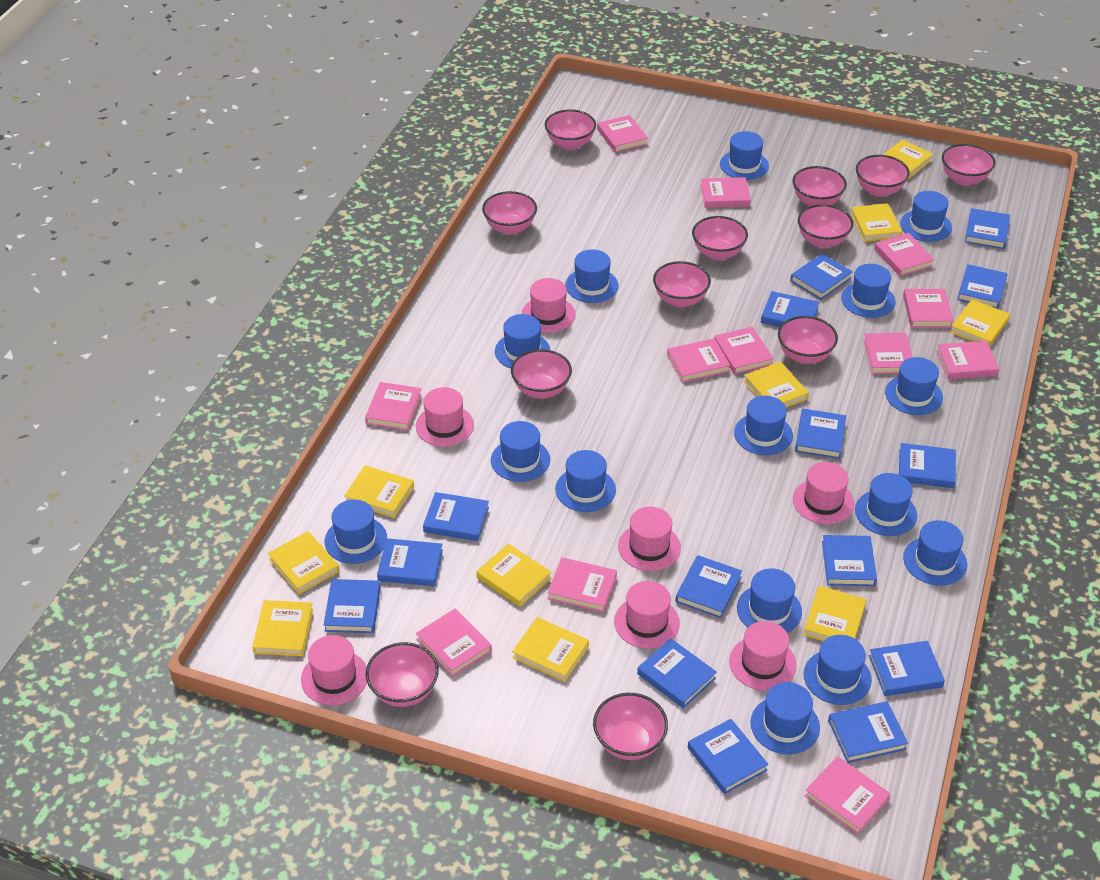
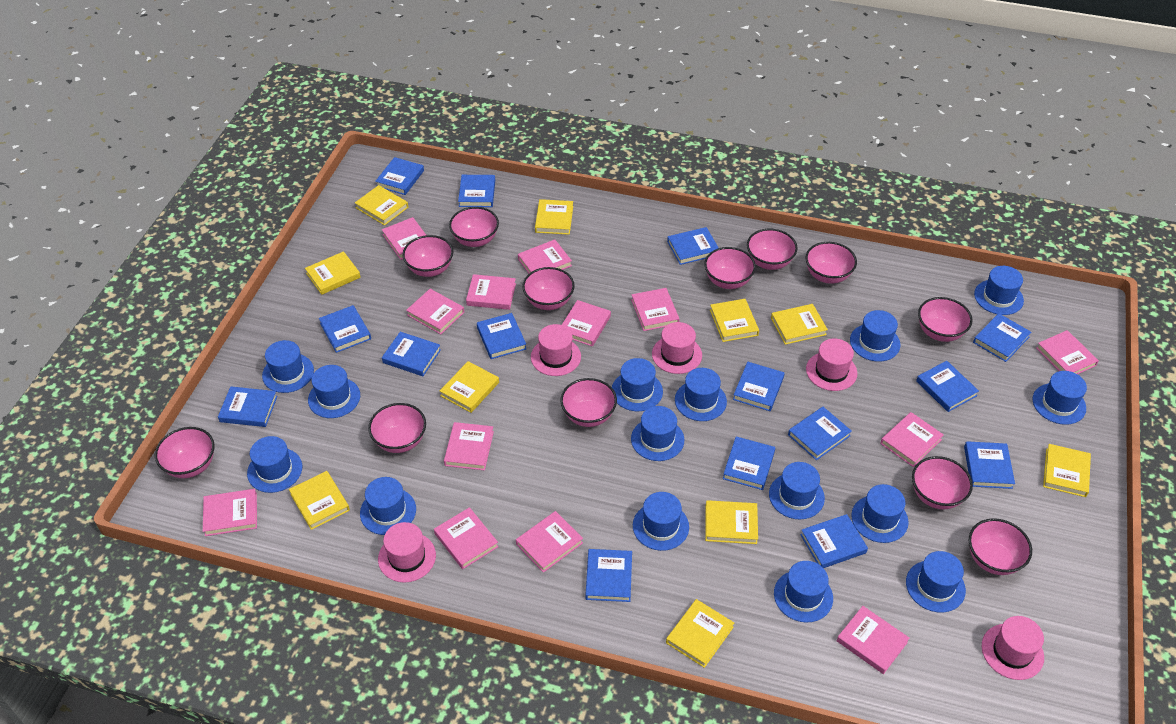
pink book: [365,382,422,431] [416,609,492,677] [548,557,617,613] [597,115,648,153] [667,338,730,383] [700,177,751,208] [714,327,774,375] [805,756,890,835] [863,333,912,374] [874,233,935,276] [903,289,953,328] [936,341,999,379] = 12 -> [203,489,257,536] [382,217,426,260] [406,289,464,334] [434,507,499,569] [444,422,494,470] [466,274,516,310] [516,511,583,573] [518,239,572,273] [562,300,611,347] [631,288,680,331] [837,606,910,674] [880,412,944,467] [1036,330,1099,374] = 13
pink hat: [301,635,367,705] [416,387,474,447] [521,278,576,333] [614,581,680,649] [618,507,681,571] [729,621,797,691] [793,462,854,525] = 7 -> [378,522,436,583] [531,324,581,376] [652,322,702,374] [806,339,857,391] [982,616,1044,680] = 5

